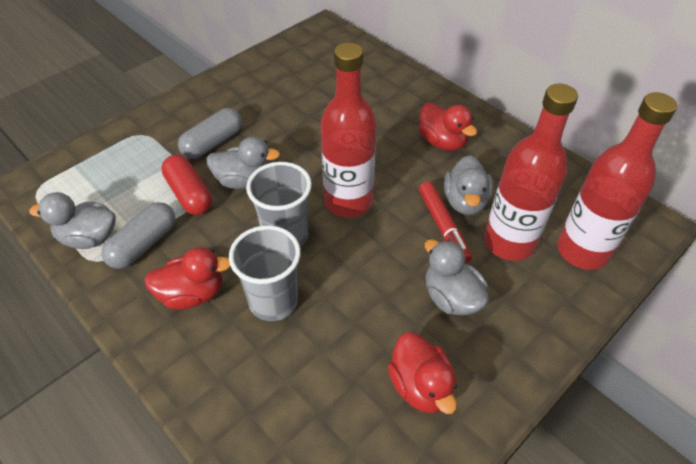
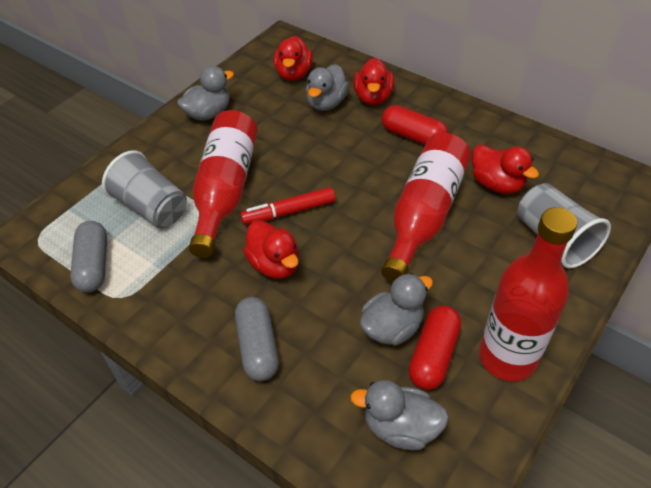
red capsule: [161,155,212,215] = 1 -> [382,105,448,145] [409,306,461,390] = 2
red duck: [144,247,231,310] [388,332,457,414] [419,103,477,151] = 3 -> [243,220,299,279] [274,36,313,81] [354,58,394,105] [472,144,539,194] = 4

